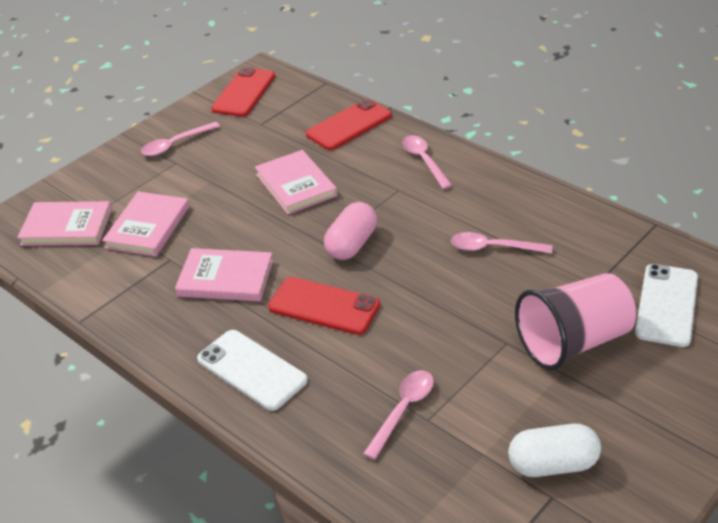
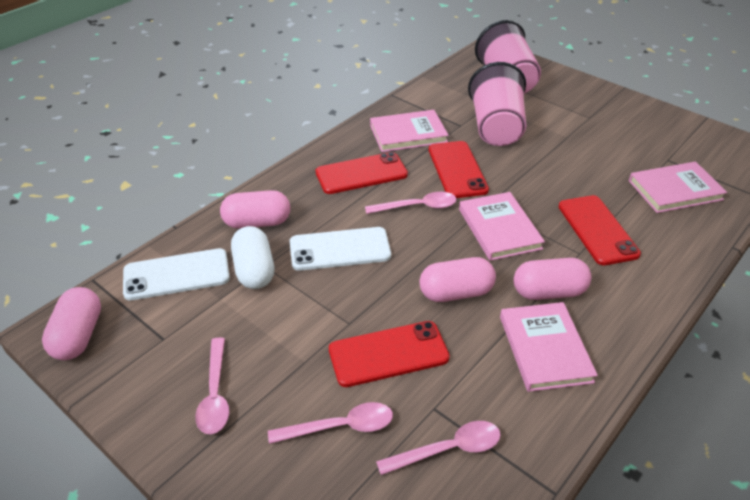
pink capsule: [324,202,377,260] = 1 -> [42,287,101,360] [220,190,290,229] [419,257,496,302] [514,258,591,300] = 4
pink cup: [515,273,636,370] = 1 -> [468,62,526,146] [475,20,541,94] = 2
red phone: [211,67,275,117] [268,277,380,335] [306,99,392,150] = 3 -> [316,152,408,194] [329,321,450,387] [429,141,489,198] [559,195,641,265] = 4

